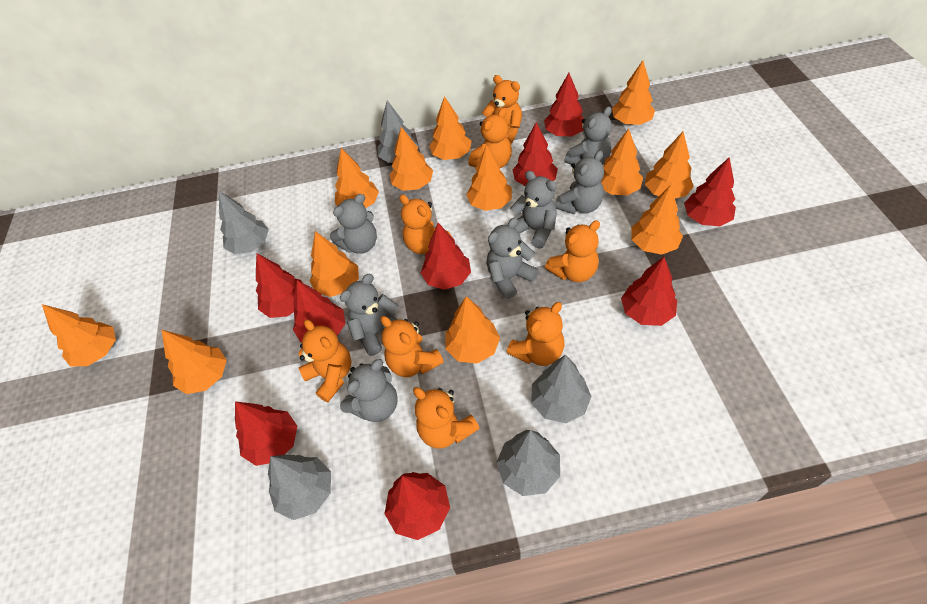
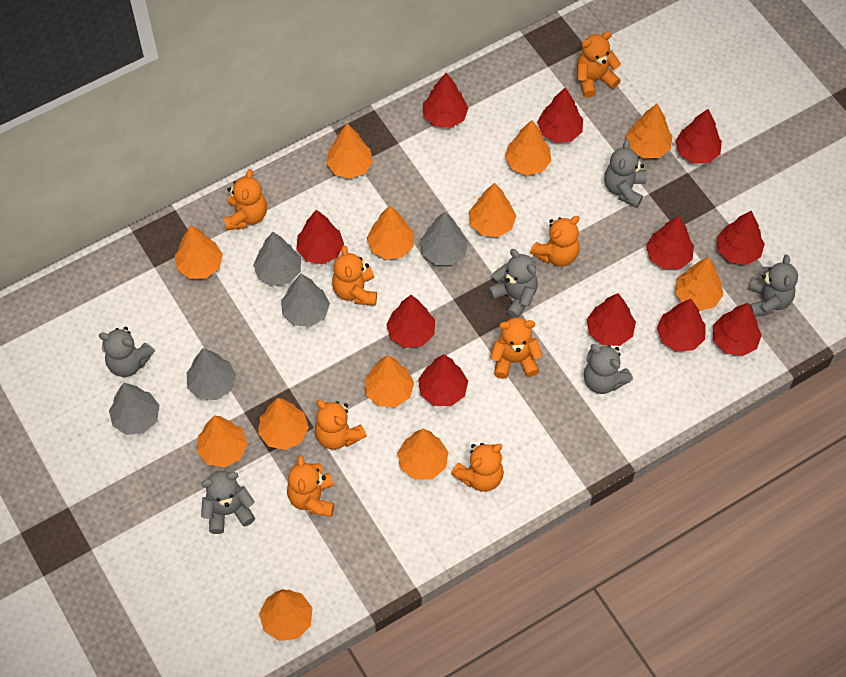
grey teddy bear: [330,194,377,254] [340,274,399,356] [340,359,398,422] [486,218,539,299] [510,171,557,249] [555,150,604,214] [564,106,612,165] = 7 -> [99,327,155,377] [201,471,255,534] [488,249,538,318] [584,344,633,394] [604,140,647,207] [748,255,798,317] = 6
red tree: [235,401,297,466] [256,253,302,318] [293,280,345,342] [384,472,450,540] [421,223,471,290] [512,122,558,186] [544,73,584,136] [621,257,677,326] [684,157,736,226] = 9 -> [296,210,344,264] [387,295,435,348] [418,354,468,406] [423,73,468,128] [537,88,583,143] [587,293,636,346] [646,216,694,269] [657,299,706,351] [675,109,722,163] [713,303,762,356] [717,211,765,265] = 11

